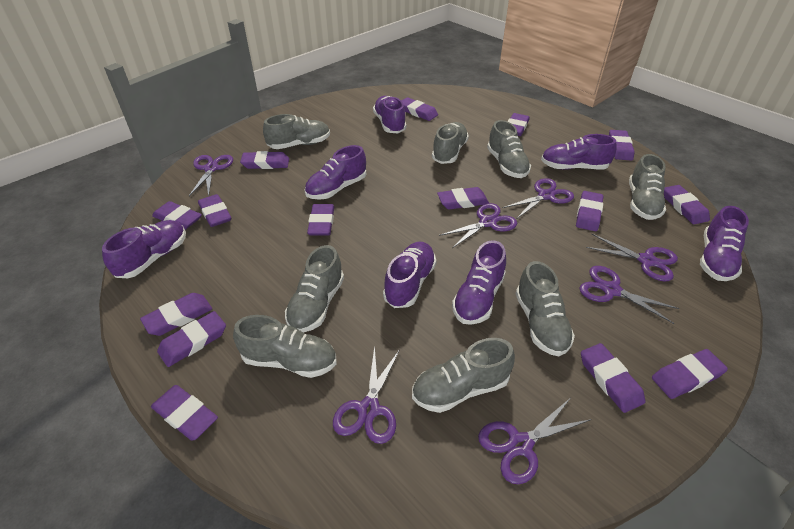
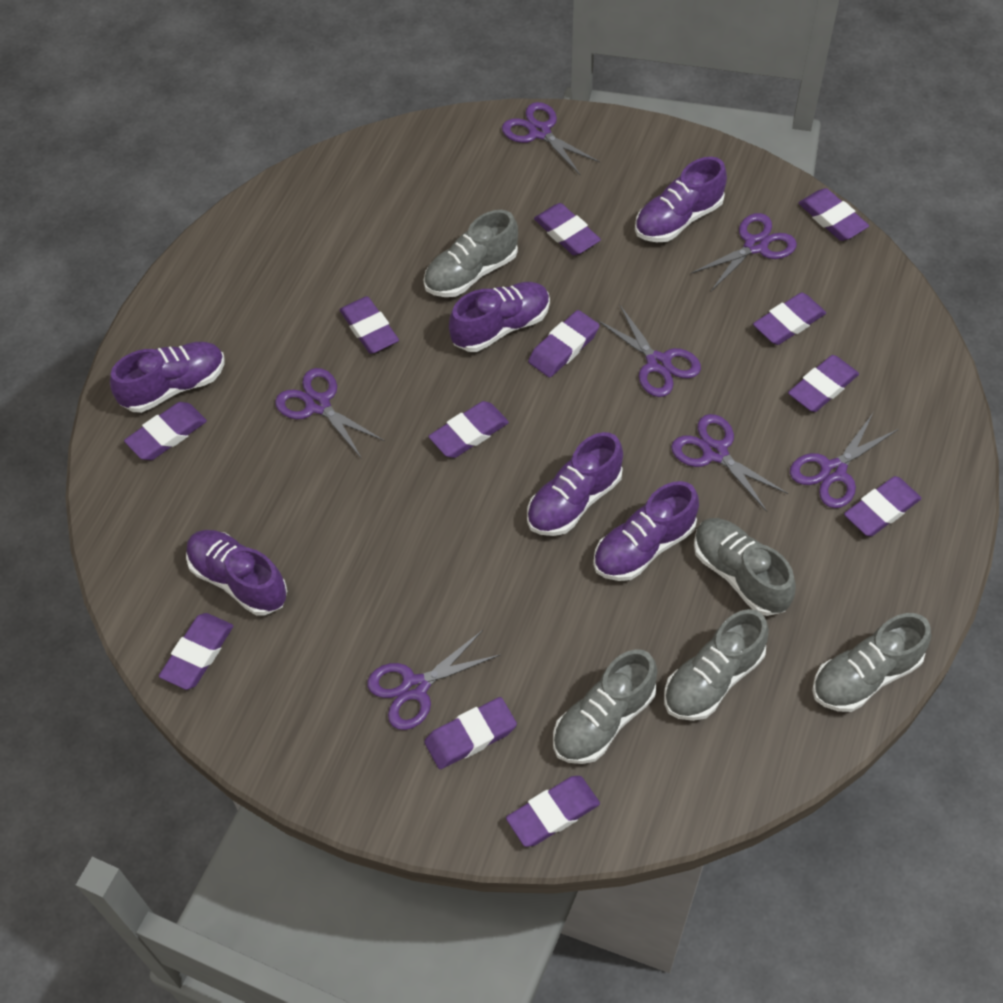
grey shoe: [233,315,337,378] [263,114,330,149] [285,245,344,333] [412,338,515,413] [432,122,469,164] [487,120,531,178] [515,261,575,356] [629,154,666,220] = 8 -> [424,210,518,297] [553,649,657,764] [664,609,769,721] [694,518,796,616] [812,613,931,712] = 5
purple eraser: [140,293,212,336] [151,385,218,441] [152,201,202,230] [157,311,226,367] [198,194,231,227] [240,151,289,169] [307,204,334,235] [401,97,438,121] [437,187,489,210] [507,113,529,136] [576,191,603,231] [581,343,645,413] [609,130,634,161] [652,349,728,399] [664,185,710,224] = 15 -> [124,402,207,460] [159,613,233,690] [339,296,399,354] [424,697,517,769] [428,401,509,458] [506,776,600,847] [528,310,600,377] [534,203,601,255] [753,292,826,345] [788,355,859,412] [798,188,869,241] [844,476,922,537] = 12
purple shoe: [102,220,186,278] [305,145,366,200] [373,96,406,133] [383,242,436,308] [452,240,506,325] [541,134,617,170] [700,206,749,281] = 7 -> [110,342,225,413] [186,530,287,615] [449,282,550,352] [527,432,623,536] [593,481,699,581] [635,157,727,242] = 6

